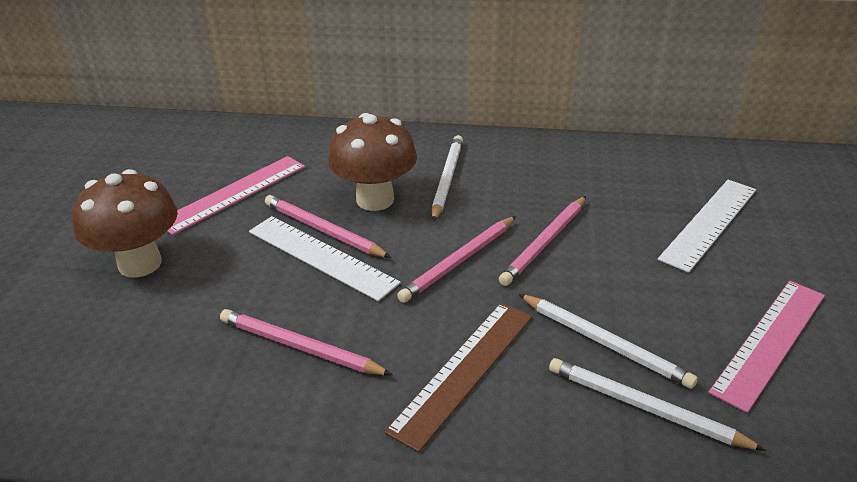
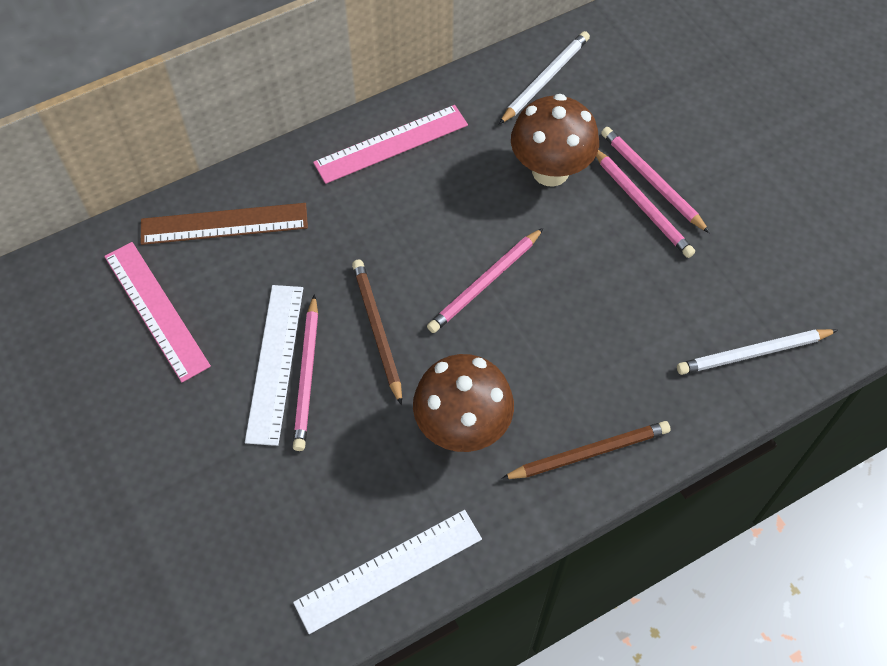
brown pencil: none = 0 -> [352,260,402,405] [501,421,671,479] = 2
white pencil: [432,135,463,222] [519,294,698,389] [549,358,766,451] = 3 -> [499,31,590,124] [677,329,838,375] = 2

